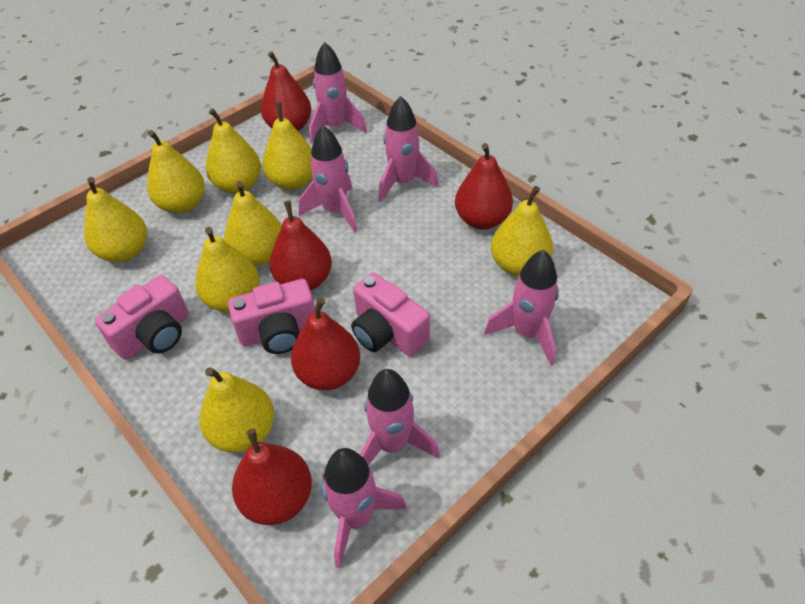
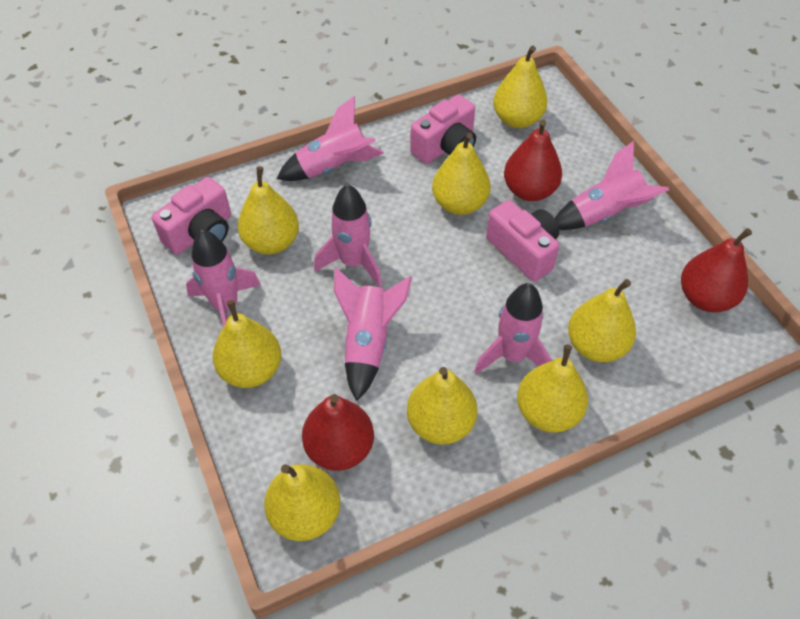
red pear: [232,429,312,525] [261,51,311,131] [269,201,332,291] [291,298,360,390] [455,143,513,230] = 5 -> [302,394,374,471] [504,120,562,201] [681,228,752,312] = 3

